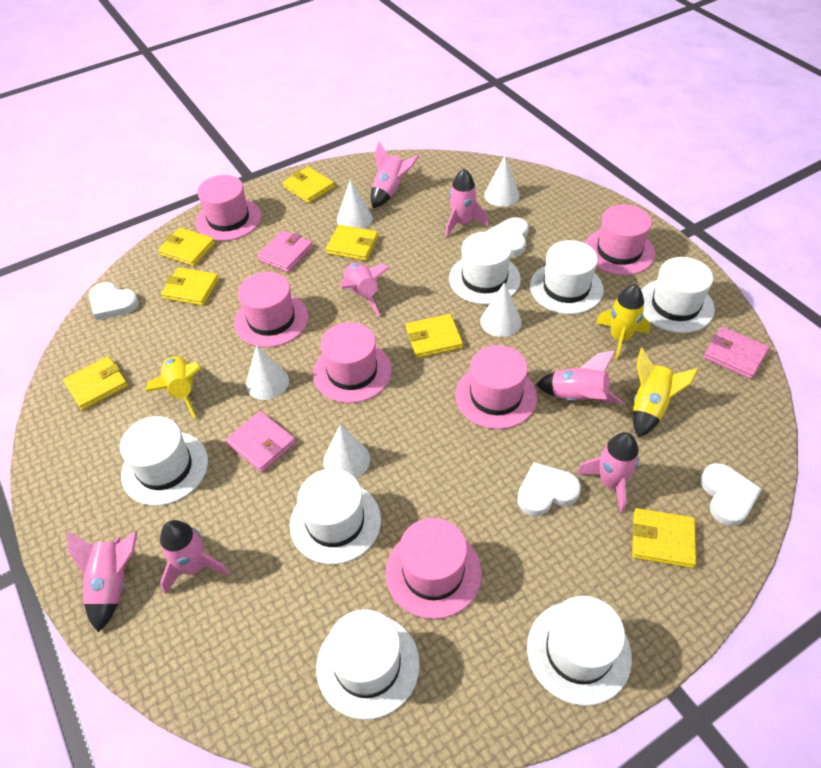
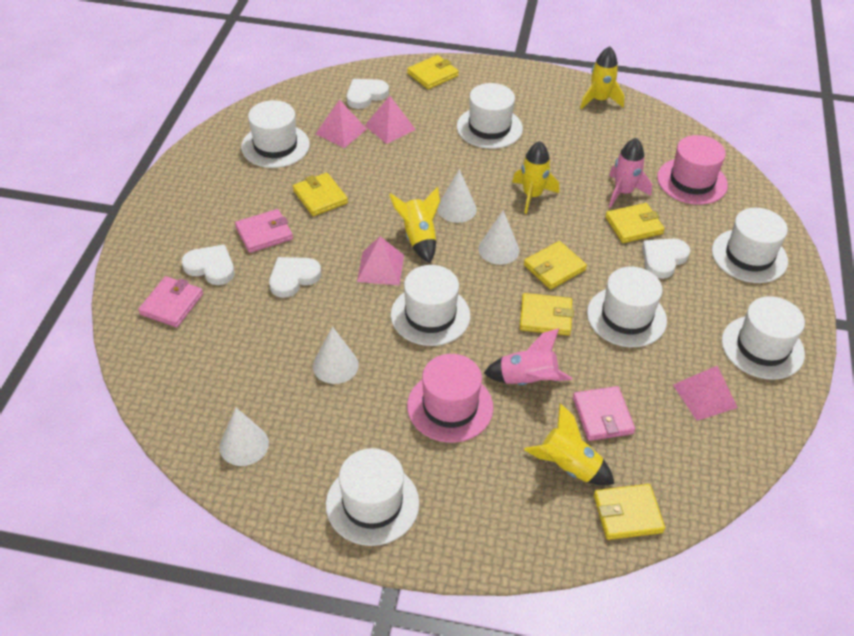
pink hat: [196,175,261,241] [234,272,308,348] [313,322,392,403] [386,518,482,619] [455,345,537,429] [585,204,655,275] = 6 -> [407,354,493,443] [657,135,728,205] = 2
pink pyramid: none = 0 -> [316,100,367,148] [357,236,404,285] [365,96,416,144] [673,366,738,421] = 4
pink rocket: [68,531,138,632] [160,520,229,594] [340,263,389,316] [371,142,419,208] [445,169,488,237] [536,350,623,403] [577,432,640,514] = 7 -> [484,328,572,385] [609,138,652,207] = 2
white cone: [246,345,289,400] [323,424,370,479] [337,179,373,229] [480,282,522,337] [484,156,520,207] = 5 -> [219,408,269,466] [313,327,359,384] [437,169,477,223] [478,211,519,265] = 4
yellow rocket: [146,356,201,418] [596,284,650,361] [633,348,698,438] = 3 -> [389,187,440,263] [512,141,559,214] [524,403,614,485] [580,46,624,109] = 4
yellow wallet: [63,356,128,410] [158,228,215,266] [161,267,219,306] [283,167,335,203] [326,225,378,261] [406,314,463,358] [632,508,696,568] = 7 -> [293,173,348,216] [407,55,459,89] [520,293,574,336] [524,241,587,289] [594,484,665,540] [605,203,665,243] = 6

